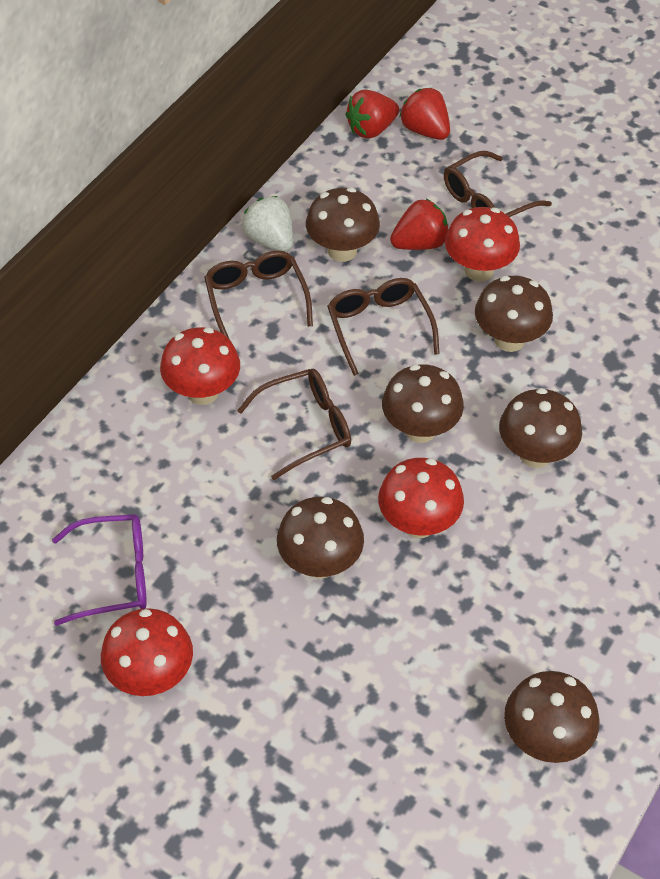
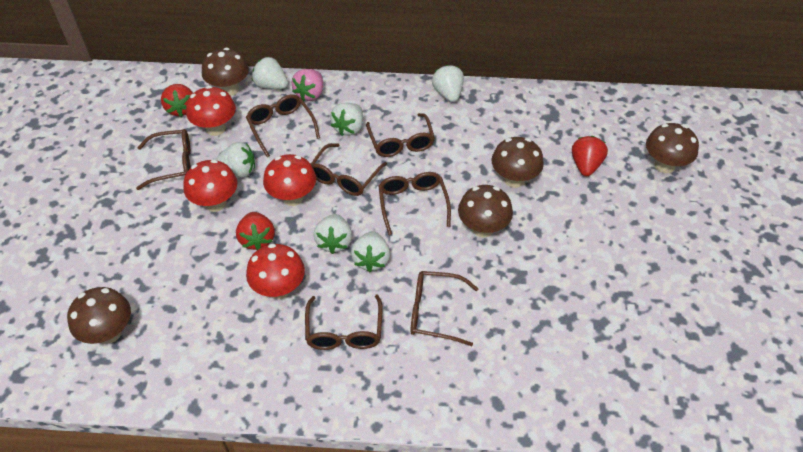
brown glasses: [204,251,313,338] [237,369,351,480] [327,278,440,376] [444,151,552,217] = 4 -> [136,129,191,190] [246,95,320,157] [305,294,382,350] [311,143,387,196] [366,113,435,157] [378,172,451,235] [410,271,479,346] = 7
brown mushroom: [277,497,364,579] [306,187,380,262] [382,364,464,443] [475,276,553,352] [499,388,582,468] [504,671,599,763] = 6 -> [67,287,131,344] [202,48,249,96] [458,185,513,238] [491,137,544,188] [646,123,699,173] = 5
pink strawberry: none = 0 -> [291,69,323,101] = 1
purple glasses: [52,514,147,626] = 1 -> none = 0
white strawberry: [242,196,293,252] = 1 -> [216,142,255,178] [252,57,288,89] [313,214,352,254] [330,103,363,136] [351,231,390,272] [432,65,464,102] = 6

